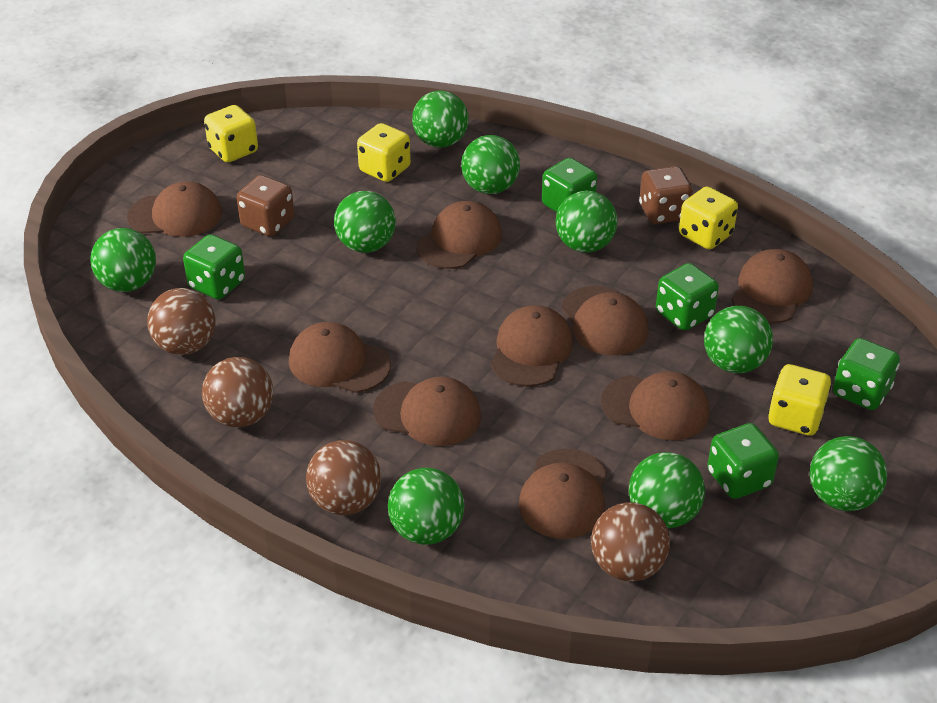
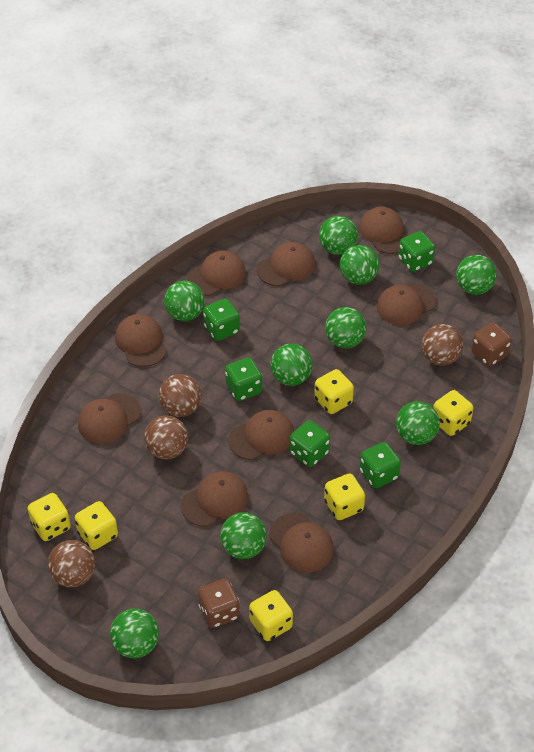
yellow dice: [204,105,258,163] [357,123,411,182] [679,187,738,249] [768,364,832,436] = 4 -> [27,493,71,541] [75,501,118,550] [249,590,293,641] [314,369,354,414] [324,473,365,520] [433,390,473,436] = 6

